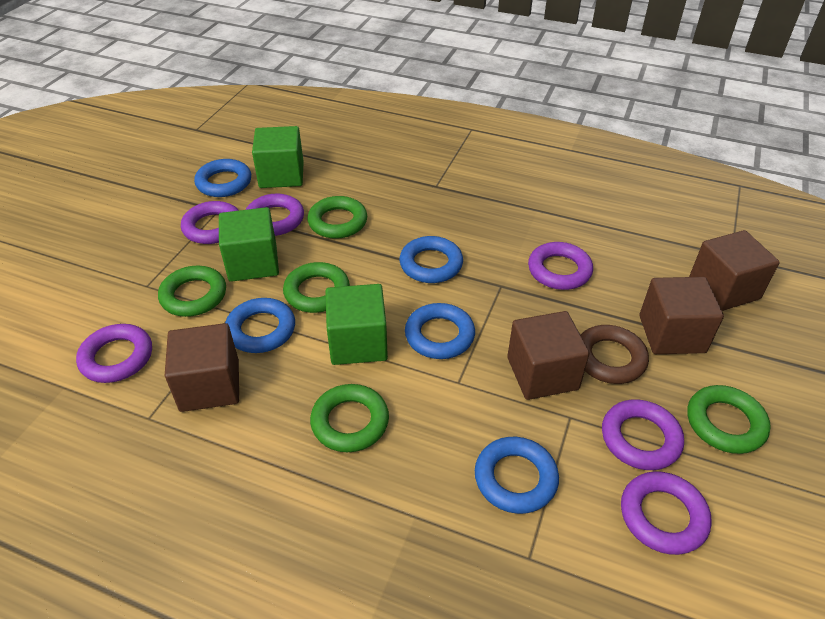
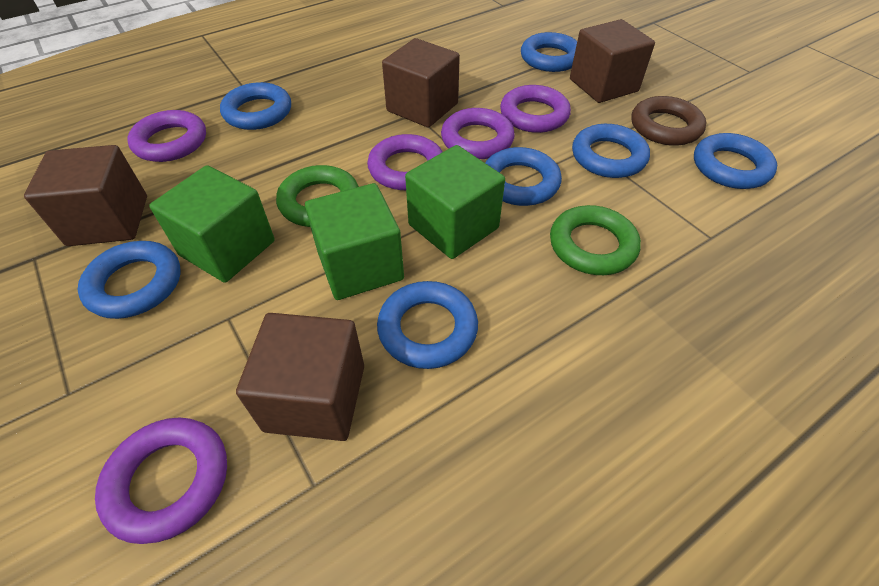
blue ring: [194,159,251,197] [225,298,295,353] [400,236,463,283] [405,303,475,359] [475,437,559,514] = 5 -> [78,241,181,319] [220,82,291,130] [377,281,478,369] [485,147,562,206] [521,32,577,72] [572,124,650,178] [694,133,777,189] = 7
green ring: [158,266,226,317] [283,262,350,313] [307,196,367,239] [310,384,389,452] [688,385,771,454] = 5 -> [276,165,359,227] [550,205,641,275] = 2
purple ring: [76,324,152,383] [181,201,239,244] [246,194,304,236] [528,242,593,290] [602,399,684,470] [621,471,712,555] = 6 -> [95,418,227,544] [127,110,206,162] [367,134,443,190] [441,108,515,159] [500,85,571,133] = 5

